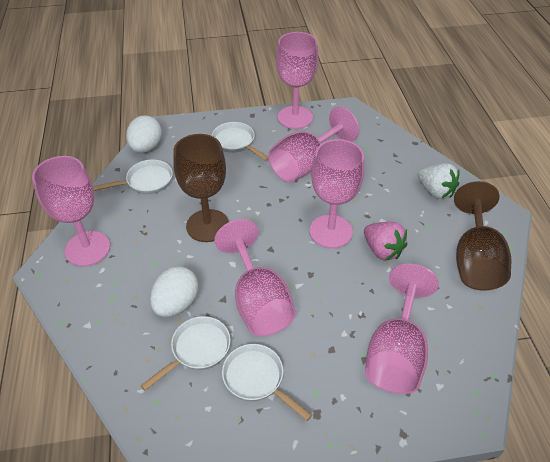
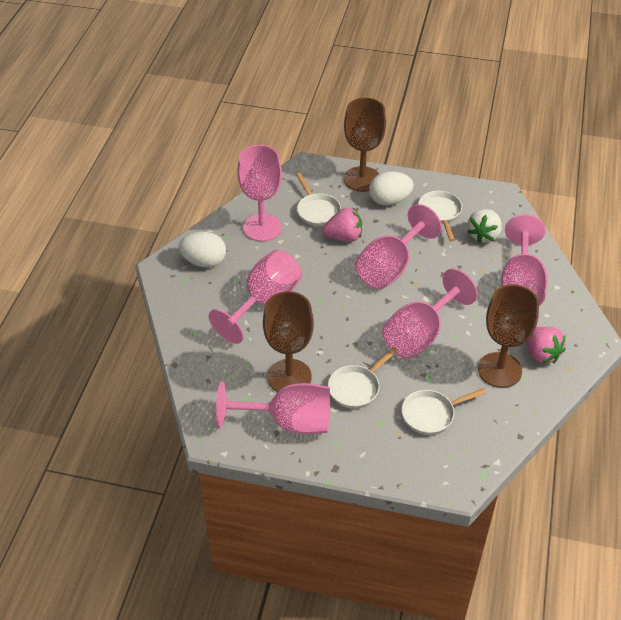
brown goblet: [173,134,229,242] [454,181,511,290] = 2 -> [263,291,314,392] [344,98,386,192] [478,284,539,388] = 3
pink strawberry: [364,222,407,261] = 1 -> [322,208,362,242] [525,327,565,364] = 2

